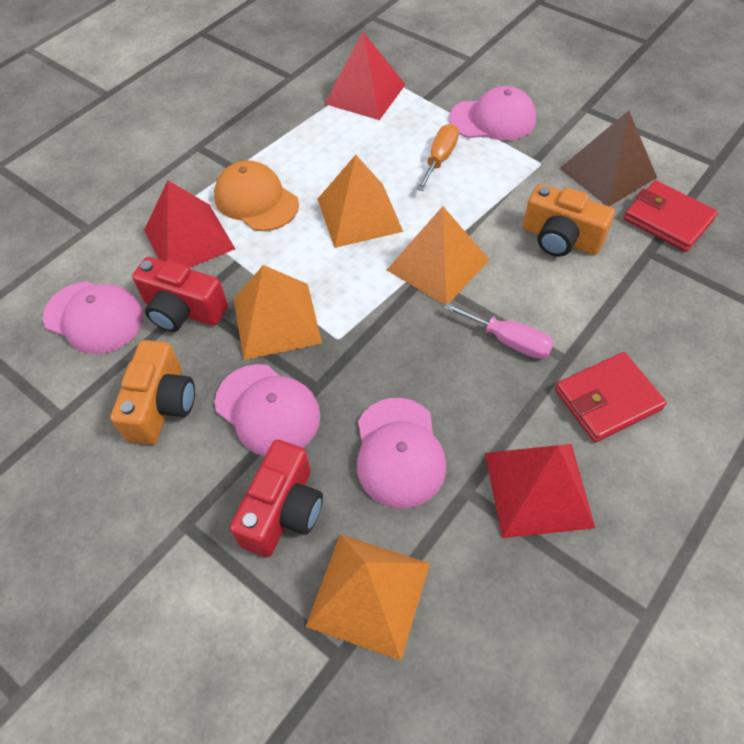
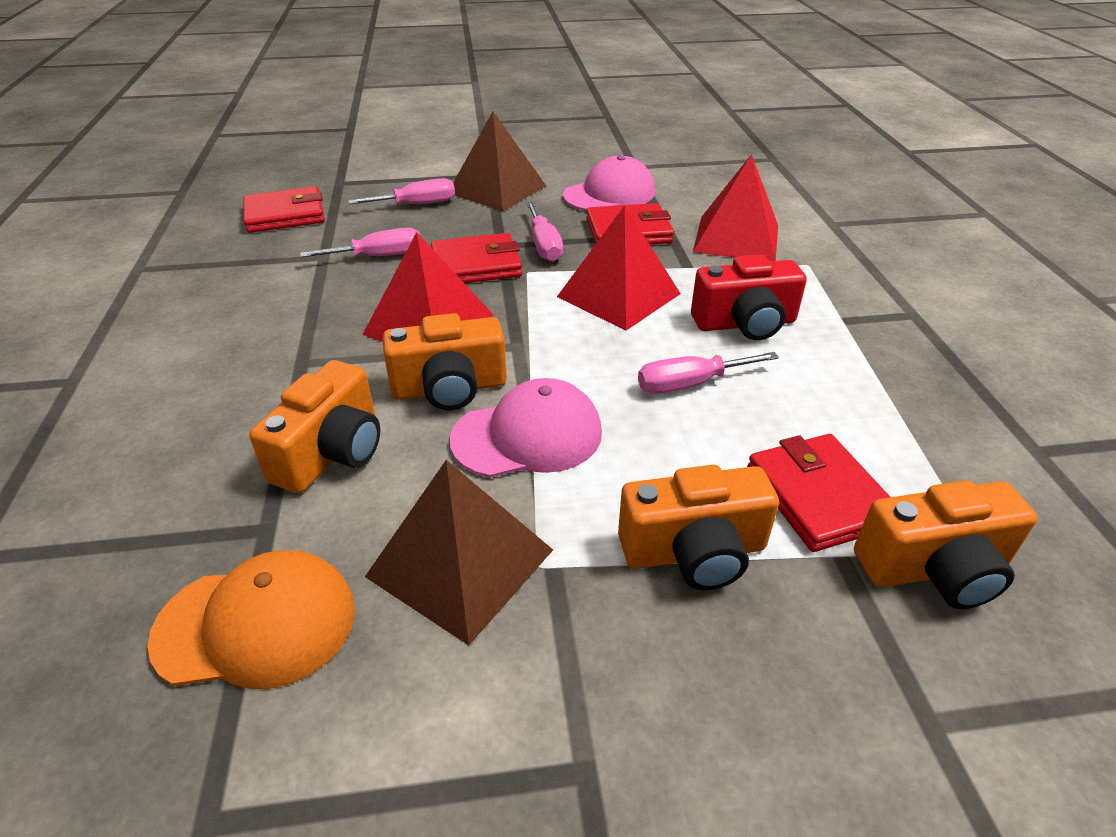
brown pyramid: [559,110,657,206] = 1 -> [365,460,553,645] [453,112,546,211] = 2
orange camera: [110,340,195,445] [523,184,615,257] = 2 -> [249,360,380,493] [383,313,507,410] [618,465,779,590] [854,480,1037,609] = 4
orange pyramid: [234,265,322,360] [306,534,430,661] [317,155,403,248] [387,206,490,305] = 4 -> none = 0
orange screwdriver: [416,124,459,191] = 1 -> none = 0
pink cap: [43,281,143,354] [215,364,321,456] [357,398,446,508] [449,86,536,141] = 4 -> [450,378,602,478] [563,155,655,211] = 2
pink screwdriver: [444,303,554,359] = 1 -> [300,228,420,258] [348,178,455,204] [526,202,563,262] [638,352,779,394] = 4
red camera: [132,257,228,332] [230,440,323,557] = 2 -> [691,254,807,340] = 1
red wallet: [555,352,667,443] [624,180,718,252] = 2 -> [243,186,325,233] [431,233,522,283] [586,203,674,244] [747,434,890,552] = 4

